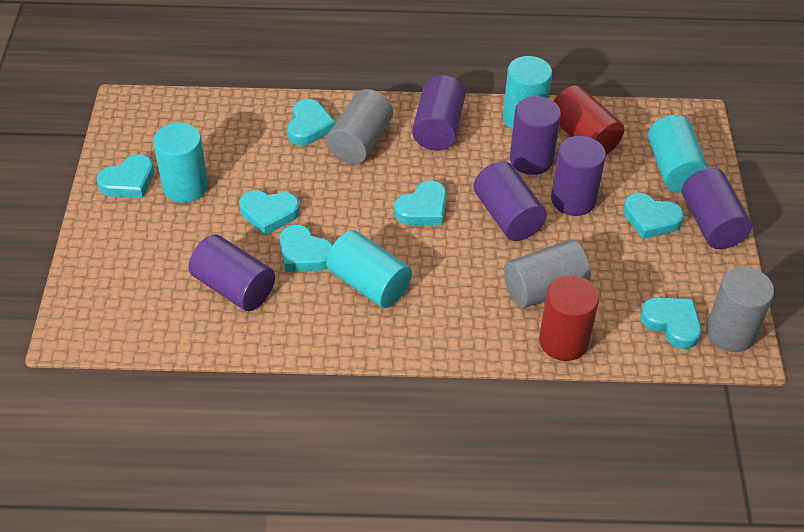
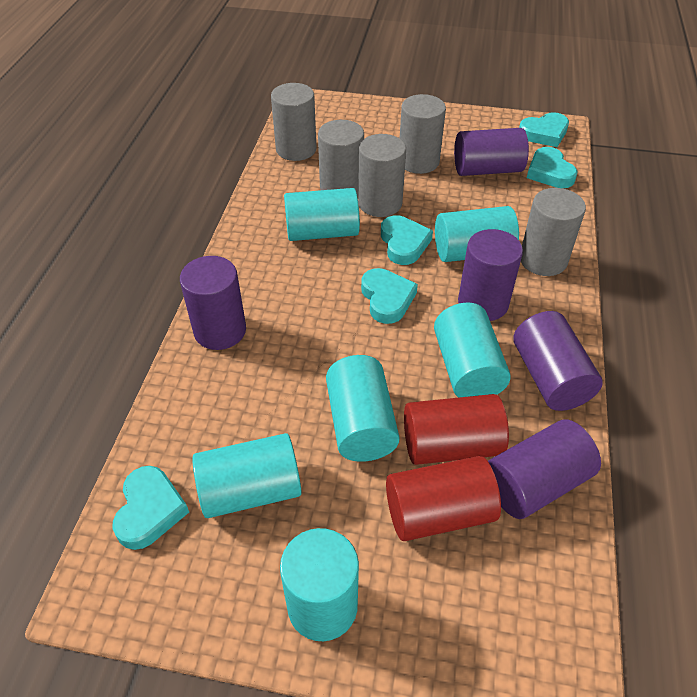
grey cylinder: [326,89,393,164] [504,240,591,308] [706,267,774,352] = 3 -> [271,83,317,161] [318,120,364,197] [358,134,406,217] [400,94,446,174] [521,188,586,276] = 5
purple cylinder: [189,234,275,311] [412,75,465,150] [473,161,547,241] [510,96,561,175] [551,136,606,216] [682,168,752,249] = 6 -> [180,256,246,350] [454,128,529,176] [458,229,523,321] [488,420,601,519] [513,311,603,411] = 5
turquoise cylinder: [153,123,208,203] [326,230,412,308] [503,56,552,130] [648,115,708,193] = 4 -> [192,433,302,518] [280,528,359,641] [284,188,360,241] [326,355,400,462] [434,302,511,398] [435,206,519,262] = 6
turquoise heart: [97,154,154,198] [239,190,300,235] [280,224,333,272] [287,99,335,146] [394,181,447,225] [623,193,684,239] [640,297,701,349] = 7 -> [112,466,189,550] [361,268,418,324] [381,215,433,265] [519,112,569,147] [527,147,577,188] = 5

